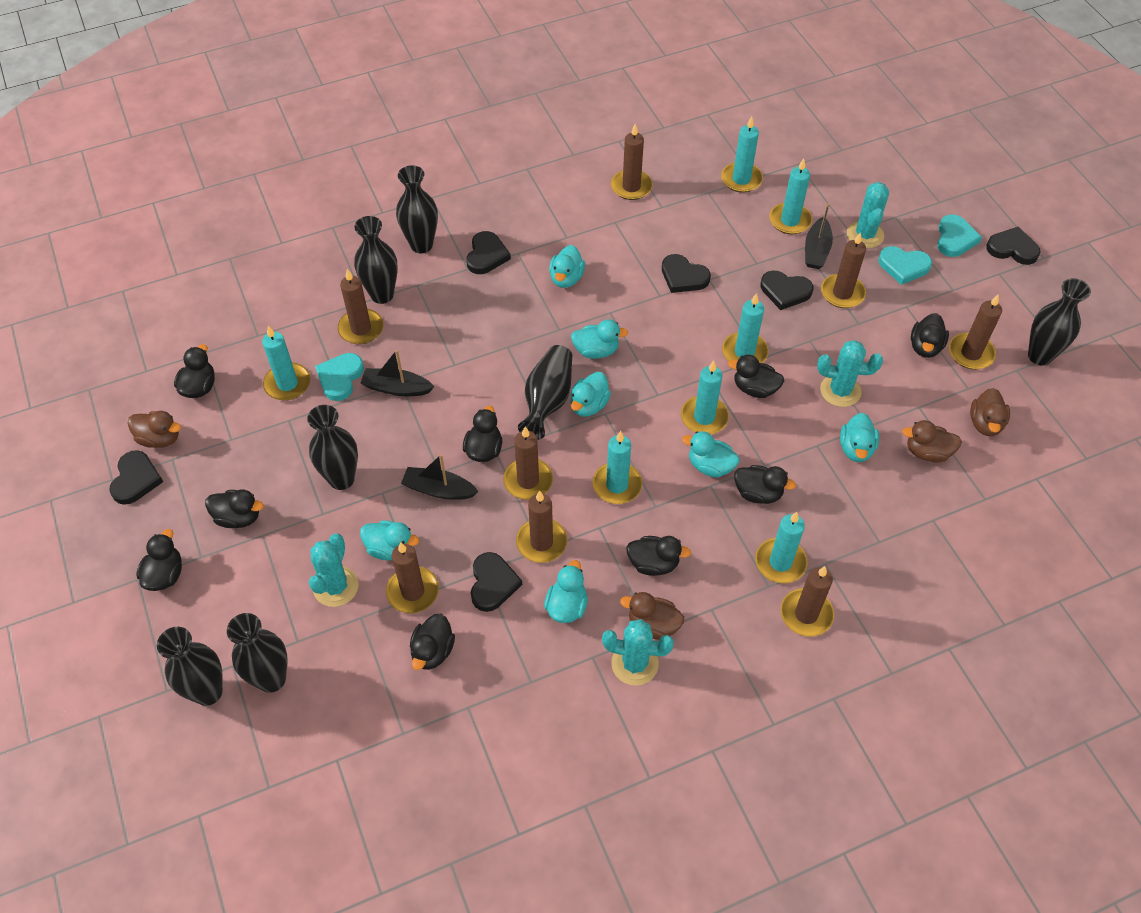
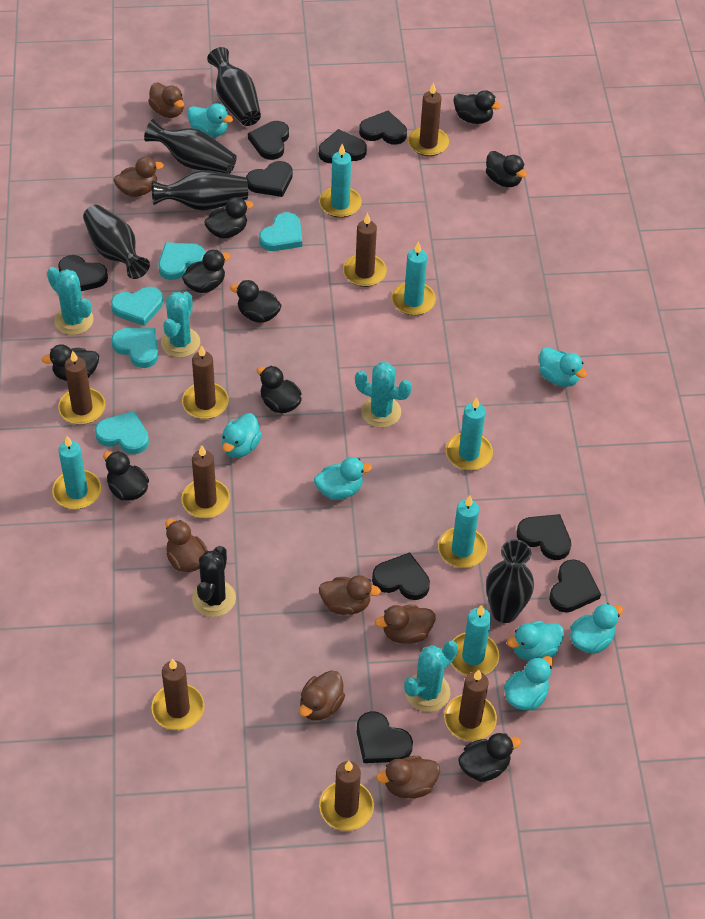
black boat: [361,350,434,396] [401,454,479,500] [805,203,833,269] = 3 -> none = 0
black cactus: none = 0 -> [192,546,236,617] = 1
black heart: [109,450,163,505] [466,231,511,274] [471,552,522,612] [662,254,711,293] [760,271,813,310] [986,227,1041,265] = 6 -> [58,255,108,291] [246,161,293,197] [248,121,289,160] [319,129,367,163] [357,711,413,763] [359,111,407,145] [372,552,430,600] [517,514,571,560] [549,559,601,612] = 9
black vase: [157,627,223,706] [227,613,288,693] [307,405,358,490] [354,216,398,304] [396,165,438,253] [518,345,572,440] [1028,278,1091,366] = 7 -> [83,205,150,279] [144,119,237,174] [152,170,248,211] [207,47,261,126] [486,540,534,623] = 5
brown duck: [128,411,181,448] [620,592,684,640] [902,420,962,462] [970,388,1010,436] = 4 -> [114,157,164,197] [148,83,184,118] [165,519,208,572] [299,670,345,720] [319,575,381,615] [375,605,435,644] [376,756,440,798] = 7
turquoise candle: [262,326,311,400] [592,431,642,504] [681,361,729,434] [721,116,763,193] [722,293,769,363] [755,512,808,583] [769,158,812,235] = 7 -> [52,436,101,509] [319,144,362,218] [392,241,436,316] [438,496,487,568] [446,397,493,470] [451,605,499,675] = 6
turquoise heart: [315,353,364,401] [878,246,932,285] [937,215,982,257] = 3 -> [95,411,149,454] [111,287,163,326] [111,328,158,368] [158,242,205,280] [259,212,302,251] = 5

